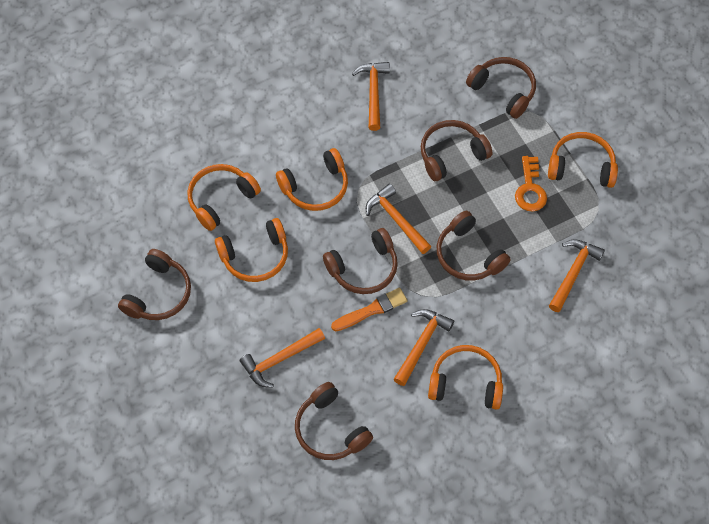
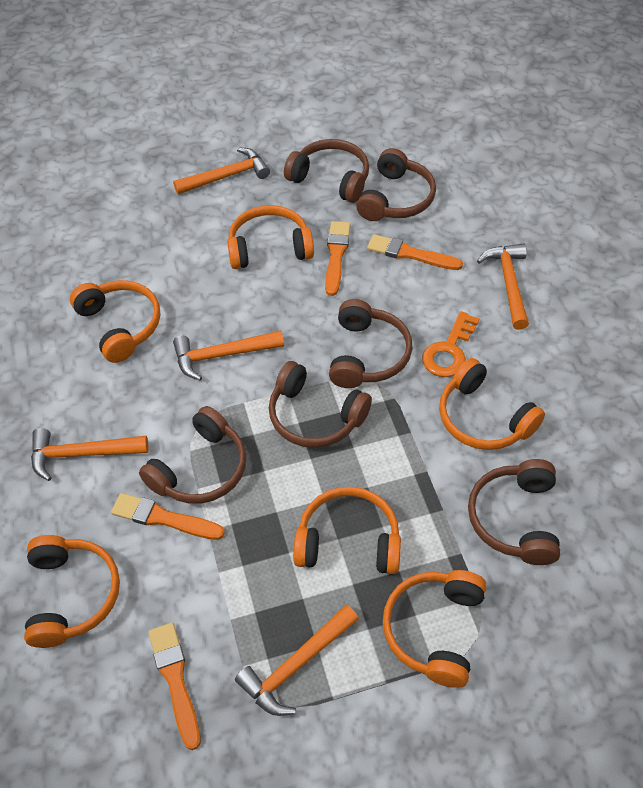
orange brush: [331,288,407,331] = 1 -> [111,493,225,540] [148,623,201,750] [325,221,351,296] [367,234,463,270] = 4
orange headphones: [187,164,261,231] [215,218,288,282] [276,148,348,211] [428,345,503,410] [548,132,618,188] = 5 -> [24,535,120,648] [70,280,160,363] [227,205,314,269] [293,487,401,574] [383,570,487,688] [439,358,545,450] = 6

